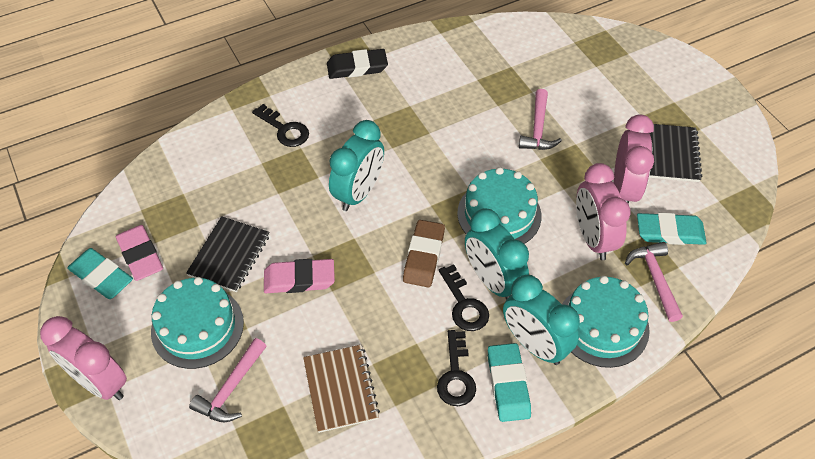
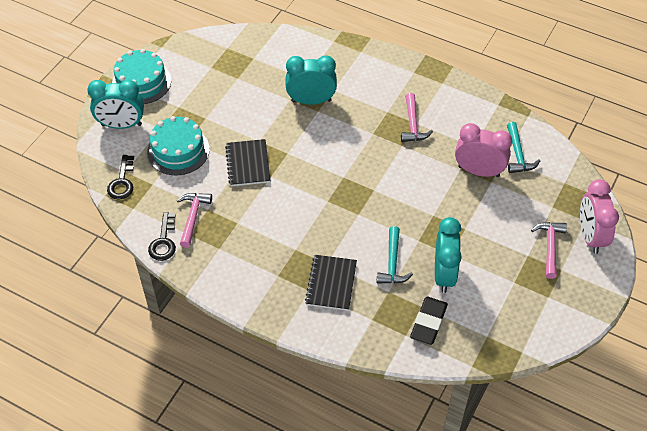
black key: [252,104,309,147] [437,330,476,406] [439,264,489,331] = 3 -> [107,155,134,200] [148,212,176,261] = 2
brown eraser: [403,220,445,287] = 1 -> none = 0
brown notebook: [303,345,380,433] = 1 -> none = 0
pink clock: [40,316,127,400] [576,163,630,260] [614,114,654,204] = 3 -> [455,123,512,177] [580,179,619,254] = 2
pink eraser: [116,225,163,281] [264,259,335,293] = 2 -> none = 0
turquoise cake: [151,277,244,369] [457,167,542,244] [562,276,650,368] = 3 -> [112,49,171,104] [147,116,210,175] = 2
turquoise eraser: [67,248,133,299] [488,343,531,422] [637,213,707,245] = 3 -> none = 0
turquoise hammer: none = 0 -> [376,226,413,284] [507,122,540,173] = 2

